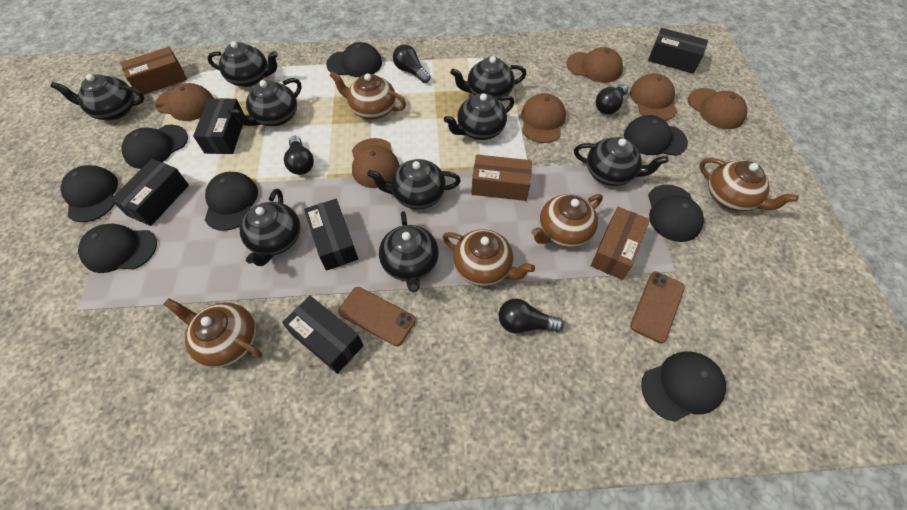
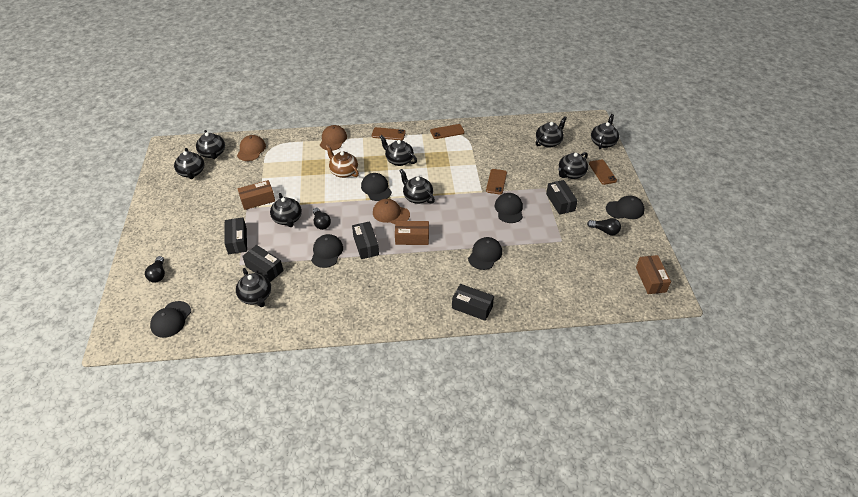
black cap: [60,165,118,222] [78,223,157,273] [121,125,188,169] [205,172,258,231] [326,42,382,77] [624,115,688,156] [641,351,726,422] [648,184,704,242] = 8 -> [150,301,191,338] [311,234,343,268] [361,173,392,201] [468,237,502,270] [495,193,523,223] [606,195,645,219] = 6
black light bulb: [284,136,314,175] [393,45,430,83] [499,298,564,333] [596,84,628,114] = 4 -> [145,256,165,283] [313,208,331,230] [587,218,621,236] = 3
brown cap: [155,83,214,121] [352,138,400,188] [521,93,566,143] [567,47,623,83] [630,73,677,121] [688,88,747,129] = 6 -> [237,135,266,161] [320,125,347,151] [373,199,410,224] = 3
brown phone: [338,287,416,346] [630,271,685,343] = 2 -> [372,127,406,140] [430,124,465,139] [486,169,507,195] [589,160,617,185] = 4
brown teapot: [163,298,263,368] [329,71,406,120] [442,229,535,286] [531,194,603,248] [699,158,799,211] = 5 -> [325,145,359,178] = 1

